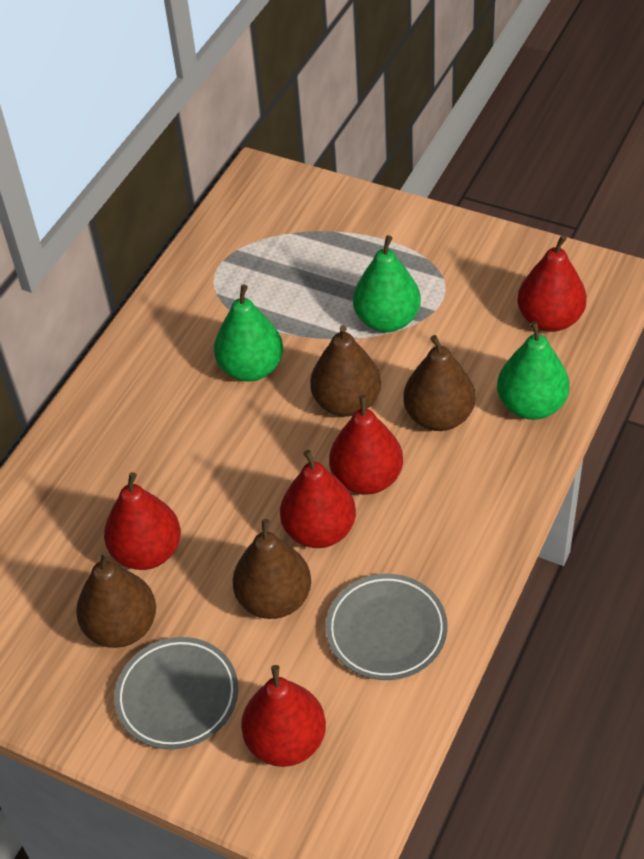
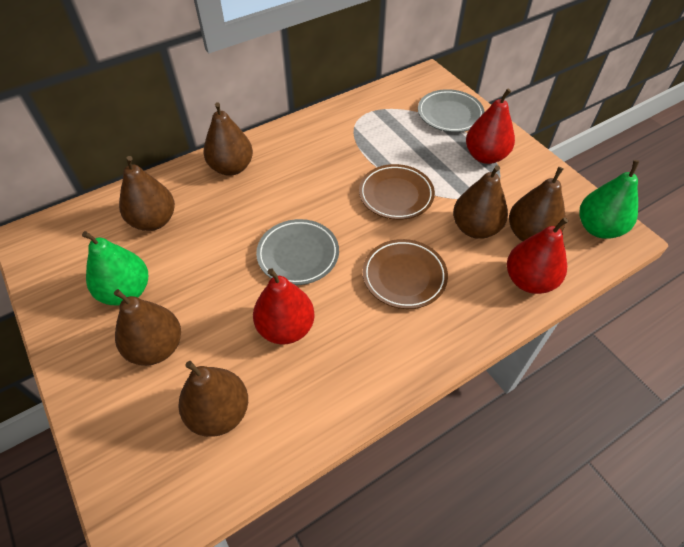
brown pear: [76,551,156,648] [233,519,311,619] [310,325,381,417] [403,335,475,431] = 4 -> [114,289,181,366] [119,156,175,231] [178,361,248,437] [203,102,253,176] [453,165,508,239] [509,167,566,241] = 6
brown plate: none = 0 -> [359,164,435,220] [363,239,448,309] = 2
green pear: [214,284,283,382] [353,235,421,332] [497,321,570,420] = 3 -> [82,231,148,306] [579,160,640,239] = 2
red pear: [104,472,181,570] [241,665,326,767] [280,450,356,548] [329,395,403,495] [517,235,587,332] = 5 -> [253,268,315,344] [466,89,515,164] [507,217,568,294] = 3

